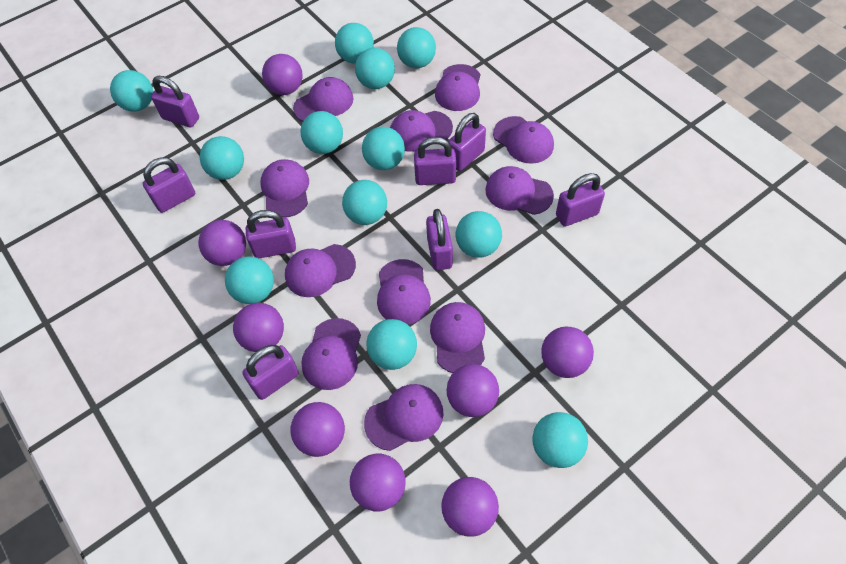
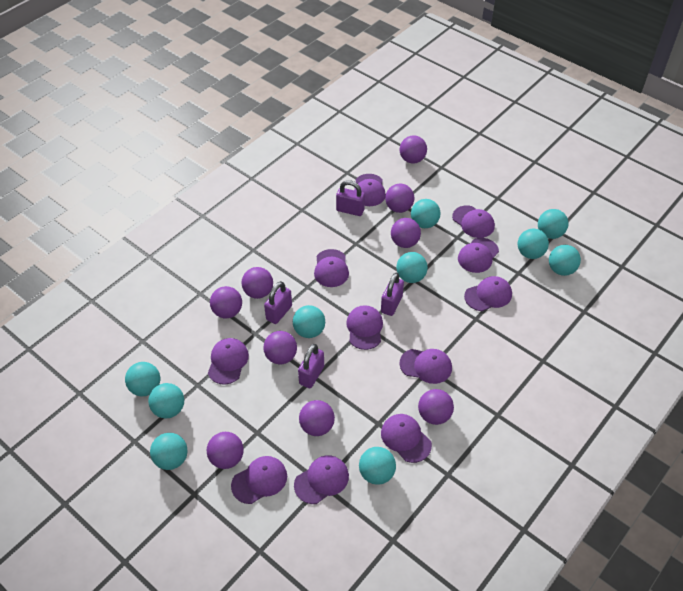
purple ball: [198,220,246,266] [233,303,284,352] [262,54,303,95] [291,402,345,457] [350,454,406,512] [441,477,499,537] [447,364,499,417] [541,327,594,378] = 8 -> [207,432,244,469] [210,286,242,319] [242,267,273,299] [263,331,297,364] [299,400,335,436] [385,184,414,213] [391,218,421,248] [400,135,427,164] [418,389,454,425] = 9
purple padlock: [143,157,195,213] [151,76,199,128] [242,345,299,400] [246,210,296,258] [414,137,456,185] [426,209,453,271] [448,113,486,171] [556,173,605,227] = 8 -> [264,281,292,324] [298,344,324,388] [336,180,365,216] [381,273,404,316] = 4
turquoise ball: [110,70,153,112] [199,136,244,180] [225,256,274,304] [300,111,343,154] [335,23,374,64] [342,180,387,225] [355,48,395,89] [362,127,405,170] [367,319,417,370] [397,27,436,68] [456,211,502,258] [532,412,588,468] = 12 -> [125,362,160,396] [148,383,184,418] [150,433,187,470] [293,305,325,338] [359,447,396,485] [396,252,428,283] [411,199,440,228] [518,229,549,259] [538,209,569,239] [549,245,581,276] = 10

